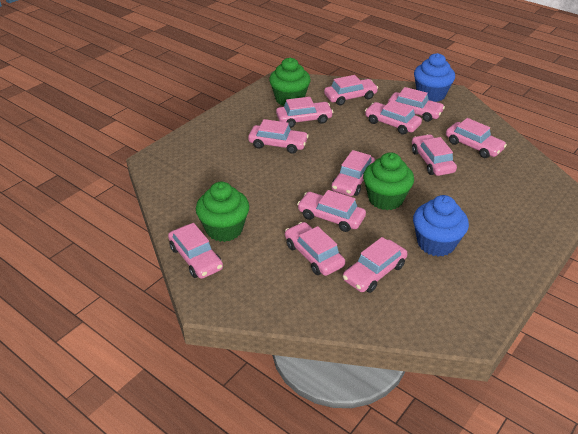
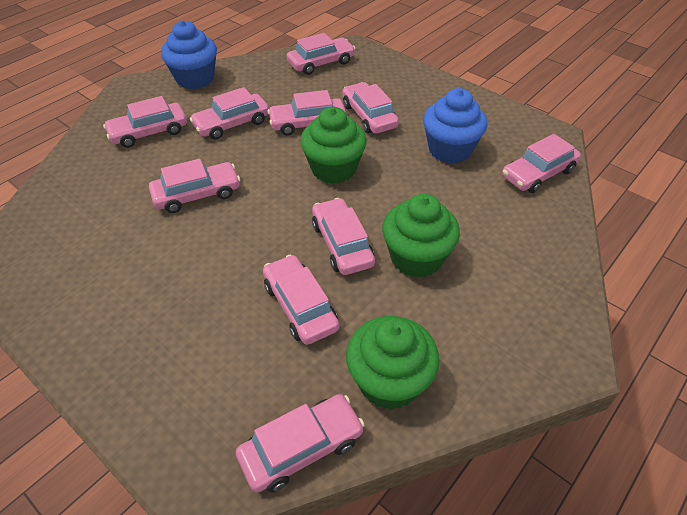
pink car: [168,223,223,279] [248,119,309,154] [276,97,333,128] [285,222,345,276] [297,190,366,232] [324,75,378,105] [331,150,375,196] [343,237,408,293] [365,100,422,135] [388,87,445,122] [412,134,457,176] [446,118,507,158] = 12 -> [103,96,187,148] [149,159,240,213] [190,87,269,140] [236,394,365,493] [263,255,339,345] [267,90,347,136] [287,33,355,75] [312,198,375,275] [342,82,399,134] [502,134,581,193] = 10

